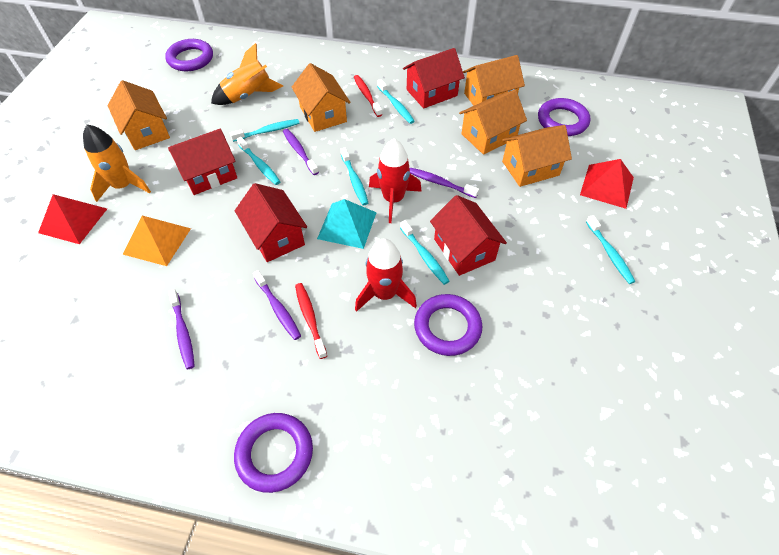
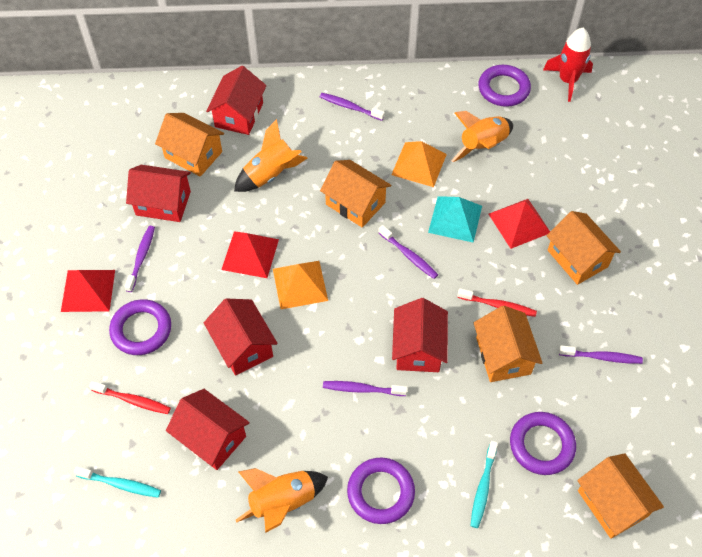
orange pyramid: [123,216,191,266] = 1 -> [273,261,328,309] [391,141,447,187] = 2
orange rocket: [83,124,151,202] [211,43,283,105] = 2 -> [234,119,307,192] [236,468,328,533] [451,111,513,162] = 3
purple toothbrush: [168,289,195,369] [253,270,301,340] [283,129,319,175] [410,168,479,198] = 4 -> [124,226,155,292] [320,93,385,121] [323,381,407,396] [378,225,438,279] [559,345,643,364] = 5
red house: [168,129,237,195] [235,183,307,262] [403,48,465,109] [430,195,507,276] = 4 -> [126,165,191,222] [166,389,250,470] [204,298,278,375] [206,66,266,135] [392,298,448,372] = 5
red pyramid: [38,194,107,244] [580,159,634,209] = 2 -> [61,270,115,312] [221,231,279,278] [489,199,550,249] = 3
red rocket: [355,238,417,312] [369,139,422,223] = 2 -> [543,28,593,102] = 1
turquoise toothbrush: [230,119,300,142] [237,137,281,185] [341,148,368,205] [377,79,415,124] [400,220,449,285] [586,215,635,284] = 6 -> [74,466,161,498] [471,441,498,528] = 2

